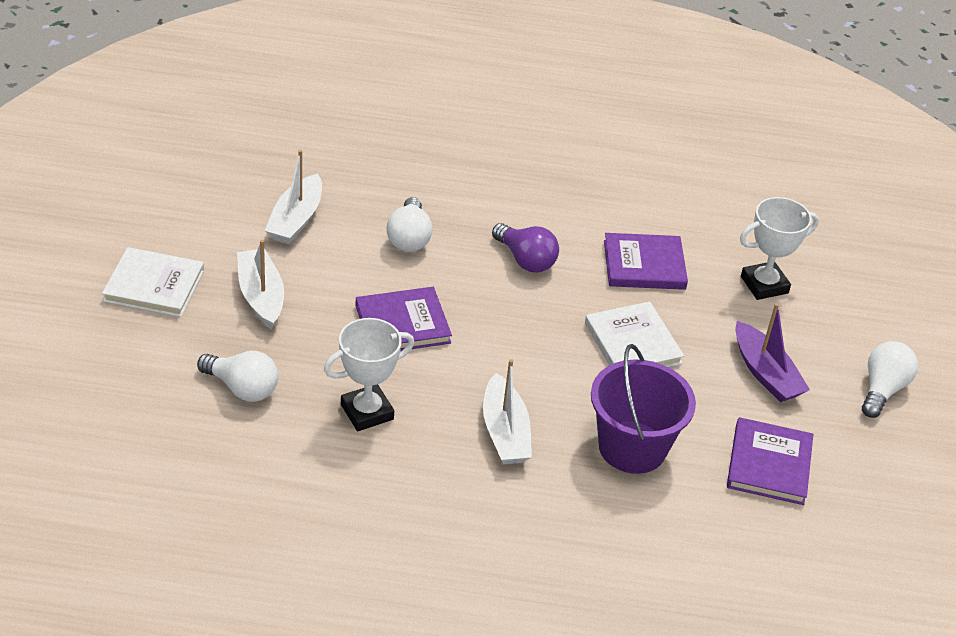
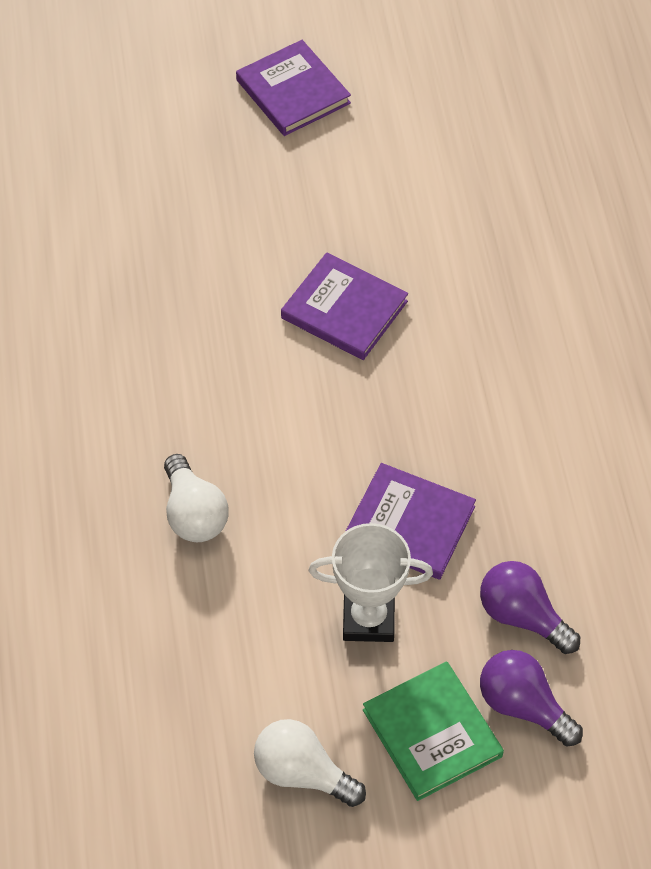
green book: none = 0 -> [363,662,504,801] = 1
purple boat: [735,303,810,402] = 1 -> none = 0
purple bucket: [591,344,696,474] = 1 -> none = 0
purple light bulb: [492,223,559,273] = 1 -> [480,561,580,654] [480,650,583,747] = 2
white boat: [237,240,284,330] [265,150,322,244] [483,359,532,464] = 3 -> none = 0
white book: [102,247,204,317] [585,302,684,367] = 2 -> none = 0
white light bulb: [197,351,278,402] [387,197,433,252] [862,341,918,418] = 3 -> [164,454,228,542] [254,719,366,807] = 2
white trophy: [324,318,414,431] [740,197,819,300] = 2 -> [309,523,433,642] = 1

